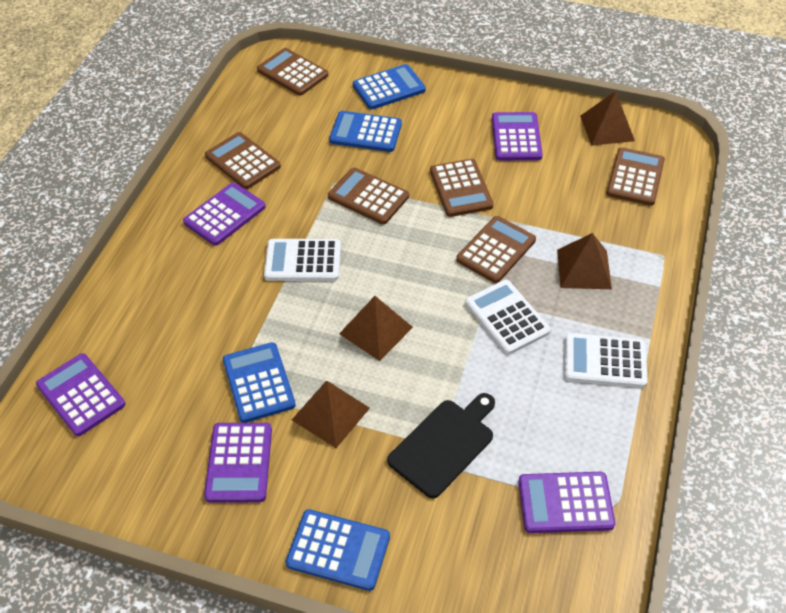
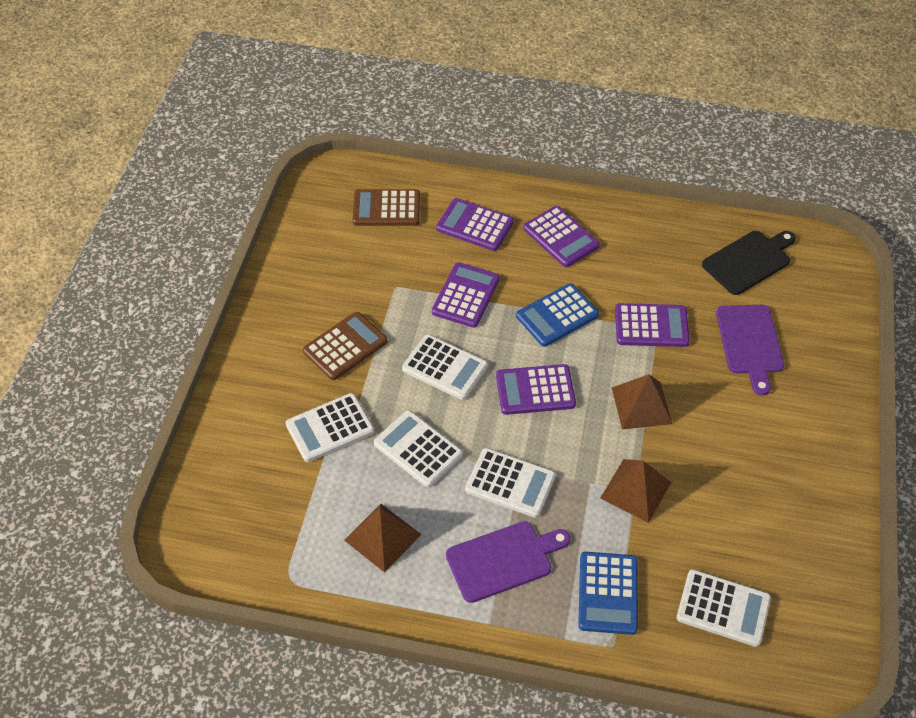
blue calculator: [223,342,296,423] [286,509,390,591] [329,111,402,152] [353,64,426,109] = 4 -> [516,283,599,347] [578,552,638,635] = 2
brown calculator: [205,132,281,189] [257,48,328,96] [328,168,409,225] [430,159,494,217] [456,216,536,283] [606,147,665,206] = 6 -> [303,312,387,380] [352,189,420,226] = 2
brown pyramid: [292,381,370,448] [339,296,413,361] [557,233,612,289] [580,91,635,146] = 4 -> [344,504,422,573] [600,459,671,523] [612,374,672,430] = 3
purple cutting board: none = 0 -> [446,521,570,603] [716,305,784,396] = 2
white calculator: [264,239,341,281] [465,280,550,355] [564,333,648,388] = 3 -> [286,393,374,462] [374,410,463,488] [402,334,488,400] [465,448,555,518] [677,569,771,647] = 5

